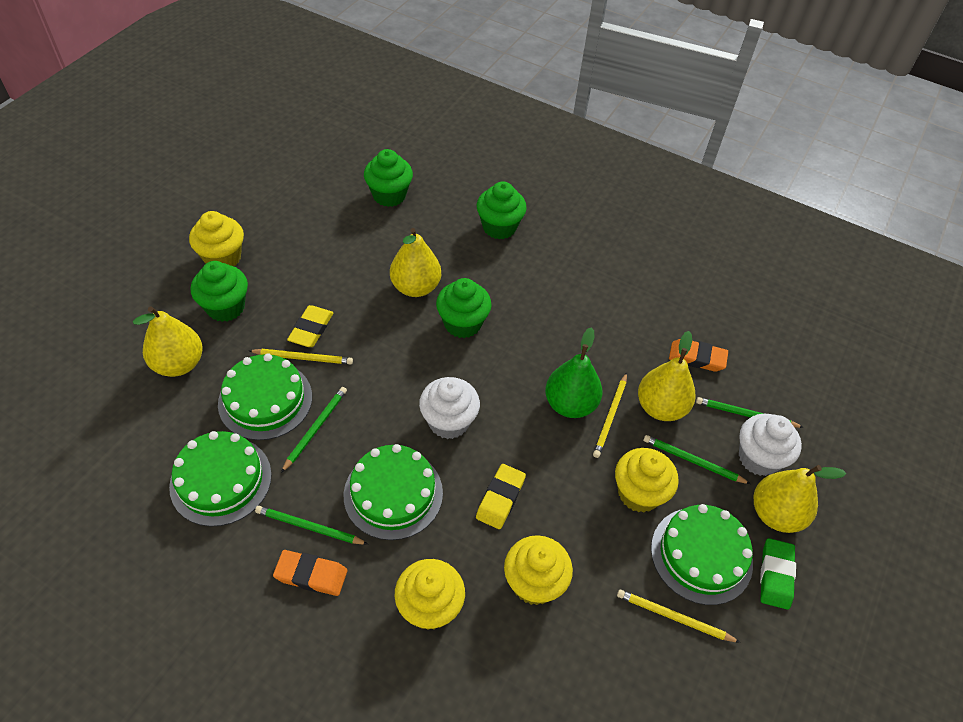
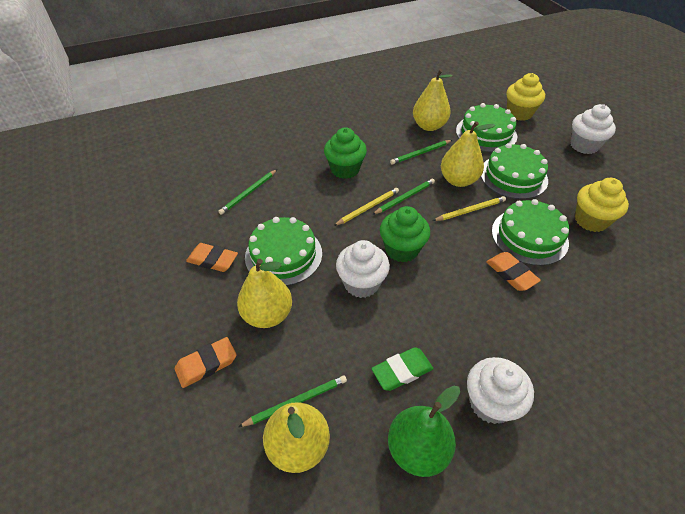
green cupcake: [191,261,248,322] [364,149,413,207] [436,278,492,338] [477,181,527,239] = 4 -> [324,127,367,179] [380,206,430,262] = 2
orange eraser: [273,550,347,596] [669,339,728,372] = 2 -> [175,337,237,388] [186,243,238,272] [486,252,541,291] = 3
white cupcake: [419,377,480,439] [739,414,802,476] = 2 -> [336,240,390,298] [467,357,534,424] [570,104,616,154] = 3
yellow cupcake: [189,211,244,266] [395,559,465,630] [504,535,573,605] [615,448,679,512] = 4 -> [507,73,545,121] [575,178,629,232] = 2
yellow eraser: [287,305,333,347] [476,464,526,529] = 2 -> none = 0
yellow pencil: [249,349,353,365] [593,373,627,458] [617,589,740,643] = 3 -> [334,188,399,226] [433,196,506,221] = 2

